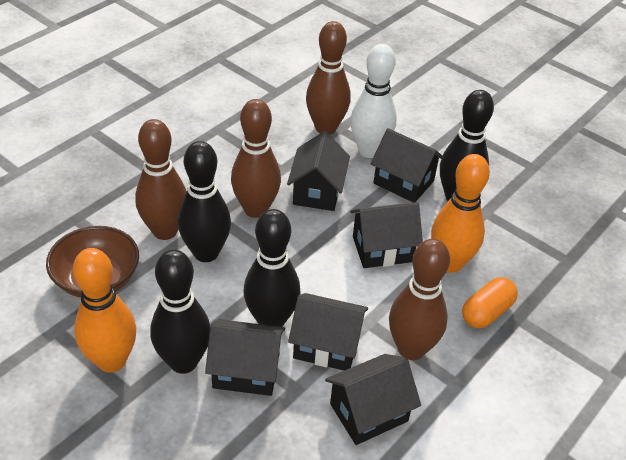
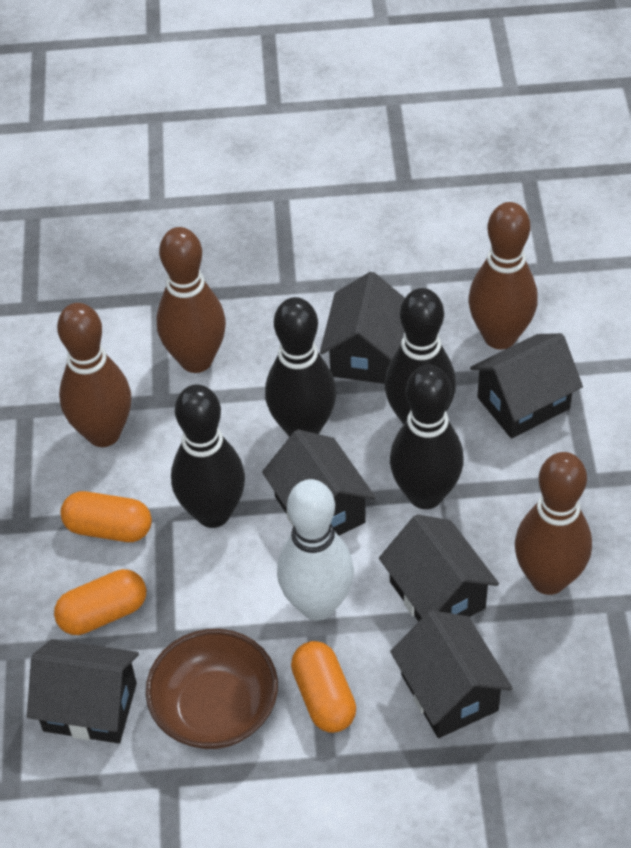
orange bowling pin: [73,248,136,373] [431,154,490,273] = 2 -> none = 0
orange capsule: [462,277,518,328] = 1 -> [54,569,146,635] [60,491,152,542] [291,641,356,733] = 3

